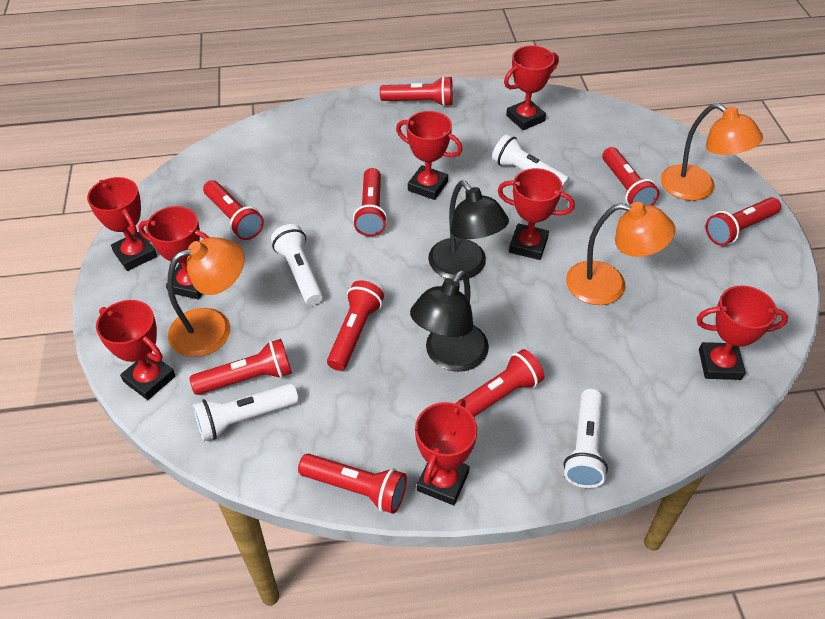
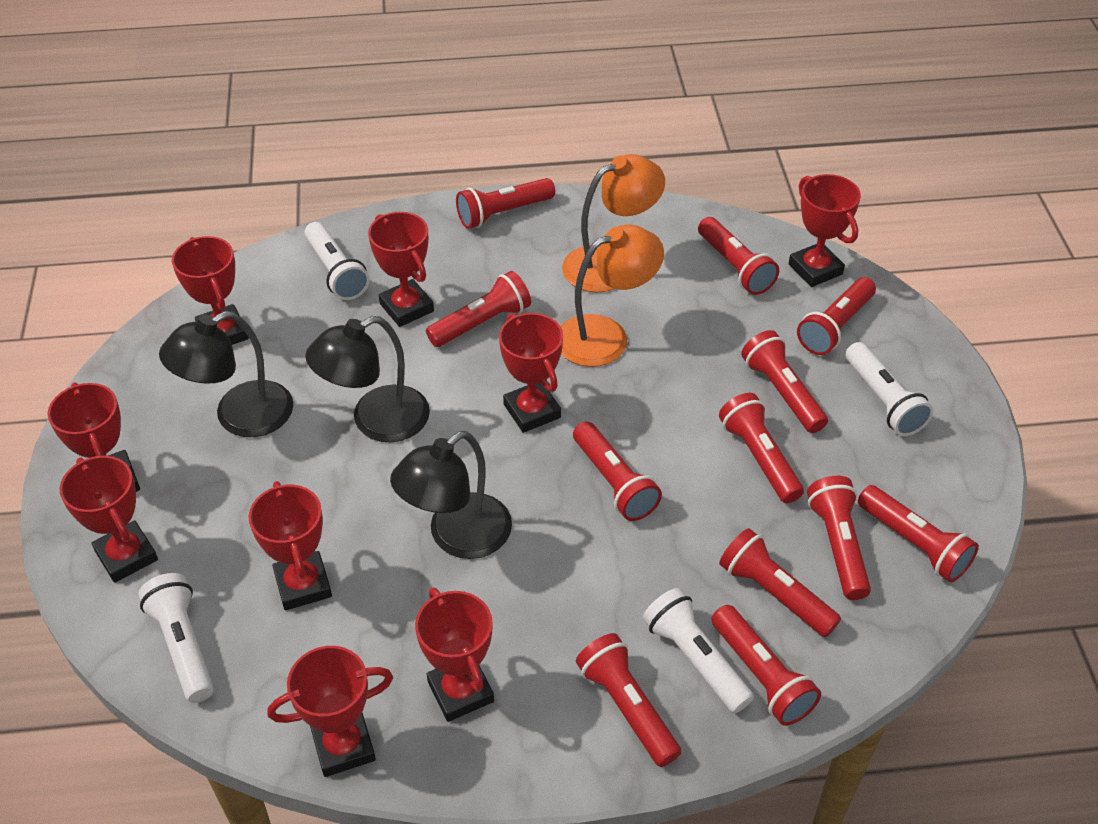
black lamp: [410,270,489,372] [428,181,509,280] = 2 -> [159,311,293,437] [305,316,430,442] [390,431,512,559] = 3
orange lamp: [167,237,245,357] [566,202,676,305] [661,103,763,201] = 3 -> [560,225,664,367] [562,154,665,292] = 2
red flashlight: [189,339,292,395] [203,180,264,240] [298,454,407,514] [327,280,384,371] [353,168,387,236] [380,76,453,107] [455,349,544,417] [602,147,659,206] [706,197,781,246] = 9 -> [426,271,531,347] [456,178,555,229] [573,421,662,521] [576,633,681,767] [698,217,779,295] [712,605,821,726] [719,393,804,503] [719,528,841,637] [741,330,828,433] [797,277,876,355] [807,476,871,600] [858,485,979,582] = 12
red trophy: [87,177,157,271] [96,300,175,400] [138,206,210,300] [396,111,462,200] [415,399,477,505] [497,168,575,260] [504,46,559,130] [696,285,788,380] = 8 -> [47,382,140,492] [59,456,158,583] [172,236,249,345] [248,481,332,610] [267,646,393,777] [368,212,434,327] [415,587,494,722] [499,313,563,433] [789,174,861,287] = 9

